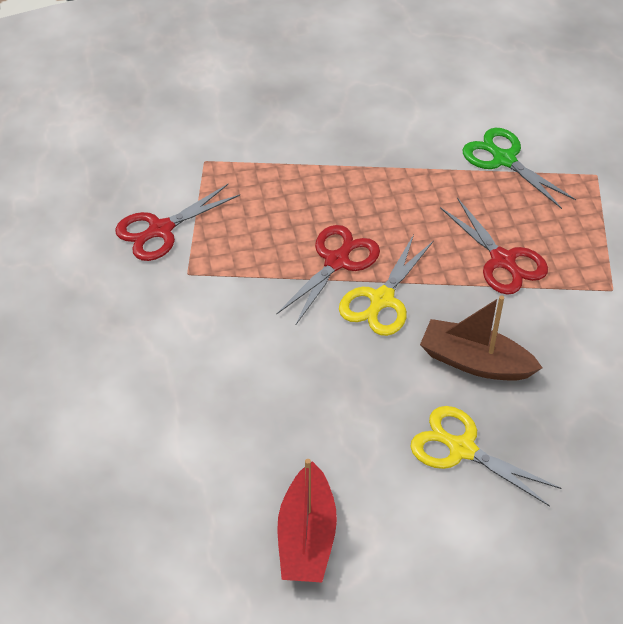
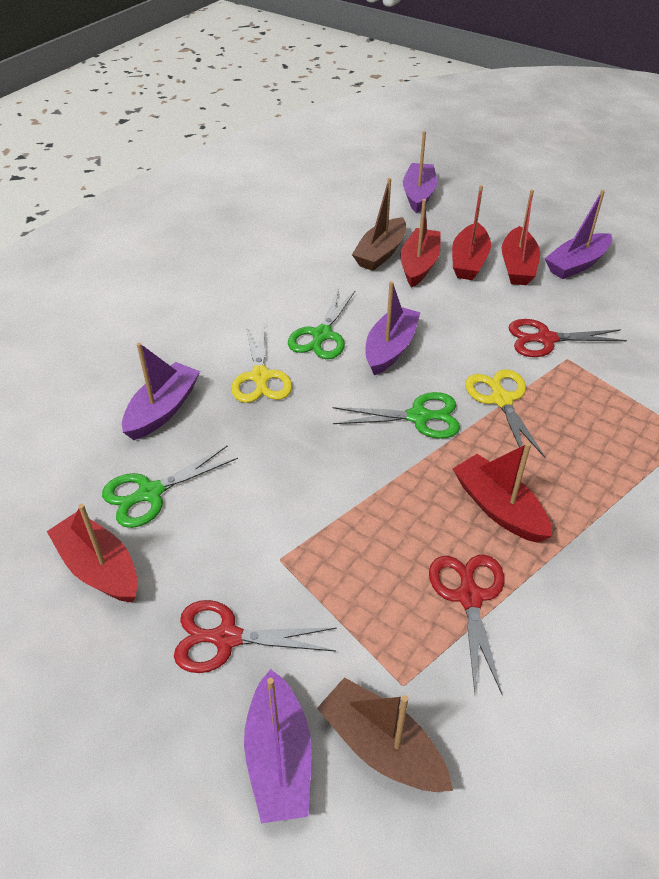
brown boat: [420,296,542,381] = 1 -> [317,677,453,792] [352,178,406,271] = 2
green scissors: [463,128,576,209] = 1 -> [102,446,238,528] [288,288,356,359] [333,392,460,439] = 3
purple boat: none = 0 -> [122,342,200,440] [244,669,312,823] [366,281,420,375] [403,131,437,213] [545,190,612,279] = 5
red boat: [277,459,337,583] = 1 -> [47,504,138,603] [400,199,440,288] [452,185,491,280] [453,442,552,543] [502,189,540,285] = 5

